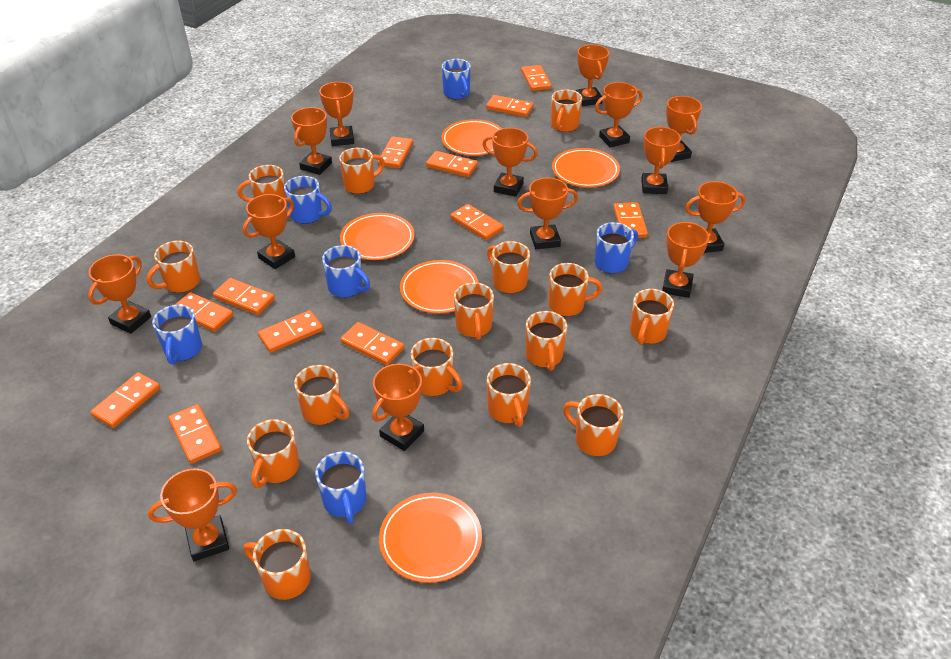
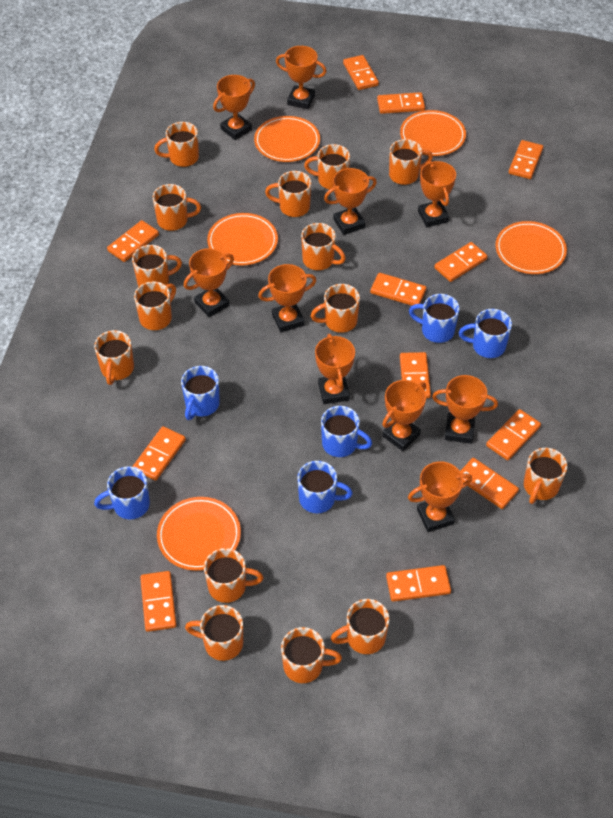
orange trophy: [88,254,151,334] [148,468,237,561] [243,194,295,269] [291,107,332,175] [319,82,354,146] [372,364,424,451] [482,128,538,197] [517,178,578,249] [576,44,609,106] [595,82,643,148] [641,127,681,194] [662,222,709,298] [666,96,702,162] [685,181,746,253] = 14 -> [184,248,234,317] [213,75,255,140] [258,264,317,332] [276,46,327,109] [315,334,355,404] [324,168,377,235] [382,380,426,451] [408,461,472,532] [418,161,456,227] [432,375,498,444] = 10

